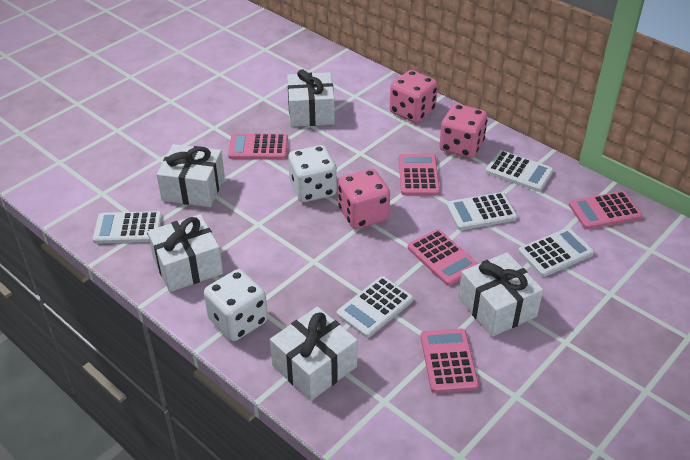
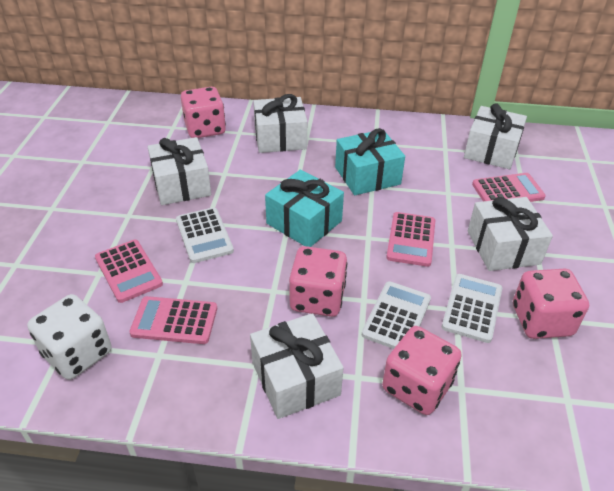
pink calculator: [228,133,288,159] [399,154,440,195] [408,229,478,286] [420,328,479,393] [569,191,642,229] = 5 -> [95,240,163,303] [129,296,217,344] [386,212,435,267] [472,173,546,202] = 4
pink dice: [338,169,390,229] [390,70,438,123] [439,104,488,158] = 3 -> [181,87,226,138] [289,246,347,317] [382,326,462,415] [513,269,589,339] = 4
turquoise gift: none = 0 -> [265,169,344,247] [335,128,405,195] = 2
white calculator: [93,211,162,244] [337,276,413,338] [446,192,517,230] [485,150,554,192] [518,228,594,277] = 5 -> [176,207,234,263] [362,281,431,349] [442,274,502,343] = 3
white dice: [204,269,268,341] [288,145,337,202] = 2 -> [27,294,112,380] = 1

